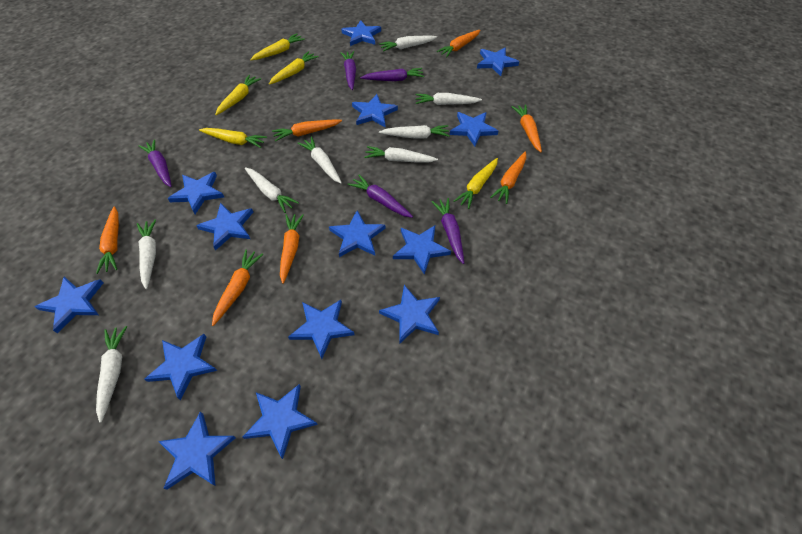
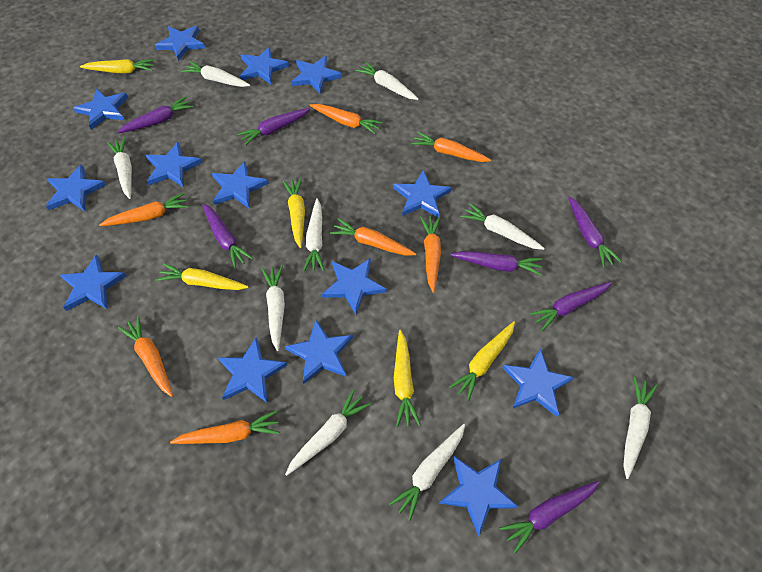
purple carrot: [139,139,172,187] [341,51,356,90] [348,175,413,218] [360,68,424,81] [432,198,464,264] = 5 -> [117,96,193,134] [202,203,253,268] [237,108,310,146] [451,251,543,276] [499,481,600,553] [529,282,612,331] [568,196,622,268] = 7
white carrot: [96,326,127,423] [137,219,156,289] [245,167,299,213] [297,136,342,183] [364,146,438,162] [379,36,437,52] [379,125,450,139] [416,93,482,105] = 8 -> [107,137,132,199] [181,61,250,87] [262,265,285,351] [285,389,371,476] [303,198,325,272] [356,62,418,100] [389,424,465,521] [461,203,545,250] [623,377,658,479] = 9

